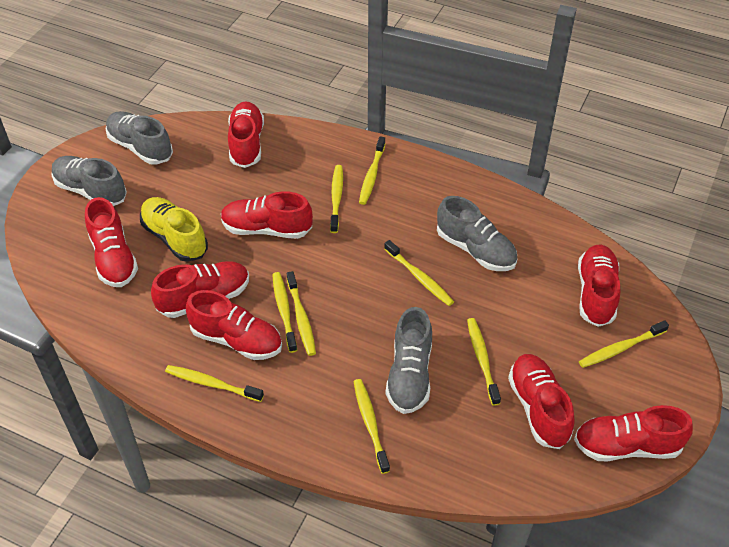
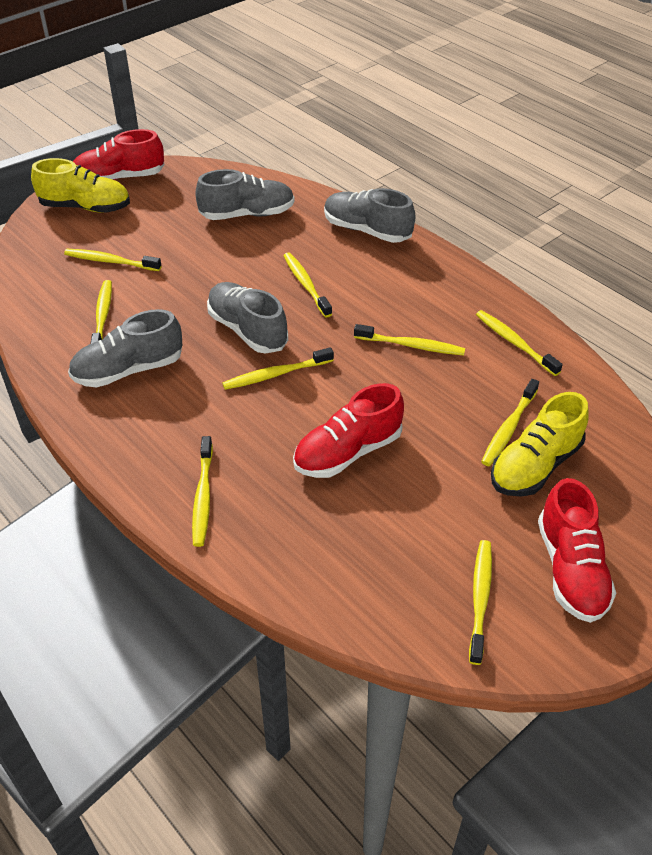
red shoe: [85,197,138,287] [151,261,249,318] [185,290,282,360] [221,191,313,239] [228,101,264,168] [508,354,575,449] [574,405,693,461] [578,245,620,327] = 8 -> [73,129,164,180] [293,383,404,478] [538,478,616,623] = 3
yellow shoe: [140,197,208,262] = 1 -> [31,158,130,213] [491,392,589,497] = 2

